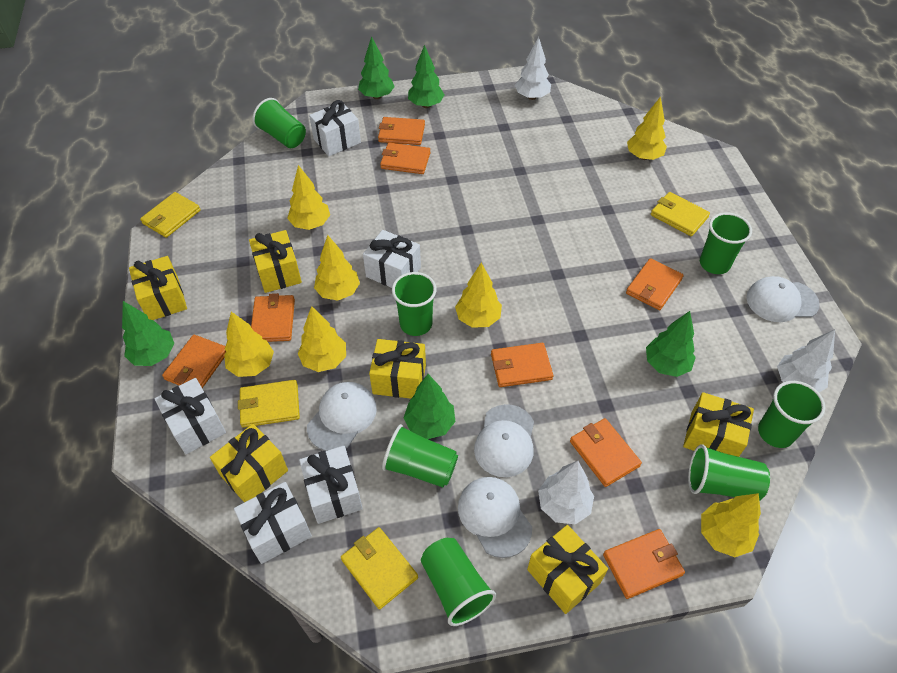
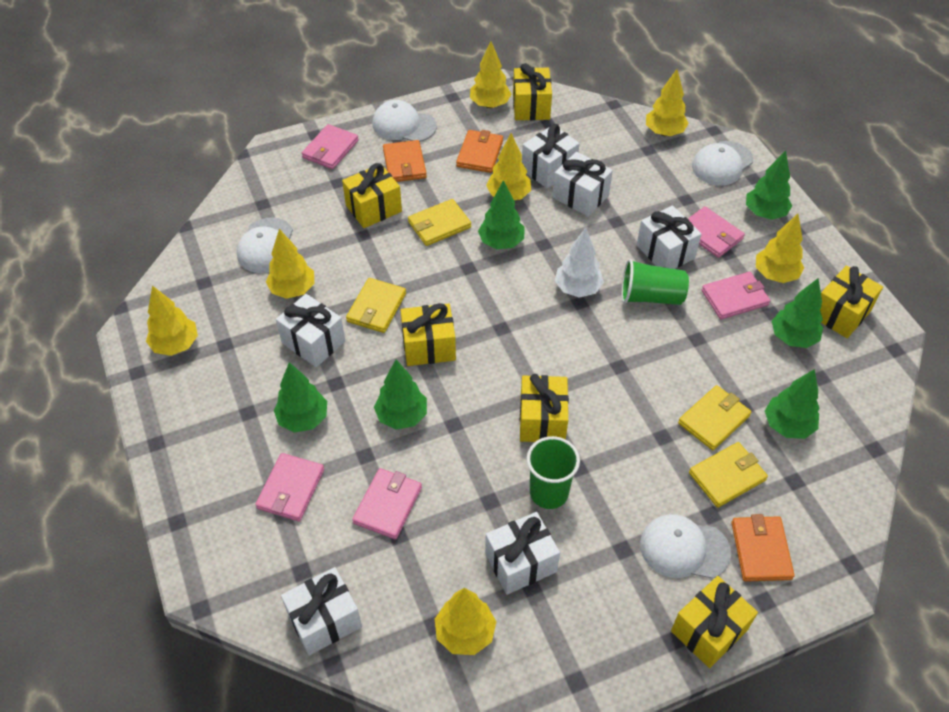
green cup: [253,98,306,148] [382,424,458,487] [392,272,437,336] [421,538,496,626] [688,444,770,501] [700,212,752,274] [758,381,825,448] = 7 -> [527,436,580,509] [622,259,689,305] = 2
green tree: [122,301,174,366] [358,36,395,99] [404,374,455,439] [408,45,445,108] [646,311,696,377] = 5 -> [274,362,327,432] [374,359,427,430] [478,180,525,249] [746,151,792,220] [765,369,820,439] [772,278,823,348] = 6
orange wallet: [162,335,226,388] [251,293,295,342] [378,117,425,145] [380,143,430,174] [491,343,553,387] [570,418,642,487] [603,529,685,599] [626,258,684,310] = 8 -> [383,140,427,182] [456,130,503,173] [731,514,795,582] = 3
pink wallet: none = 0 -> [255,453,324,521] [302,124,359,169] [352,468,422,539] [688,206,745,258] [702,272,770,320] = 5
white gift: [155,378,226,454] [234,482,312,564] [299,446,363,524] [309,100,361,156] [363,230,421,288] = 5 -> [276,294,345,367] [281,567,362,656] [485,512,560,595] [522,124,580,188] [553,152,613,216] [637,206,701,269] = 6
white tree: [515,37,551,100] [538,461,594,525] [777,329,835,392] = 3 -> [555,228,604,298] = 1

